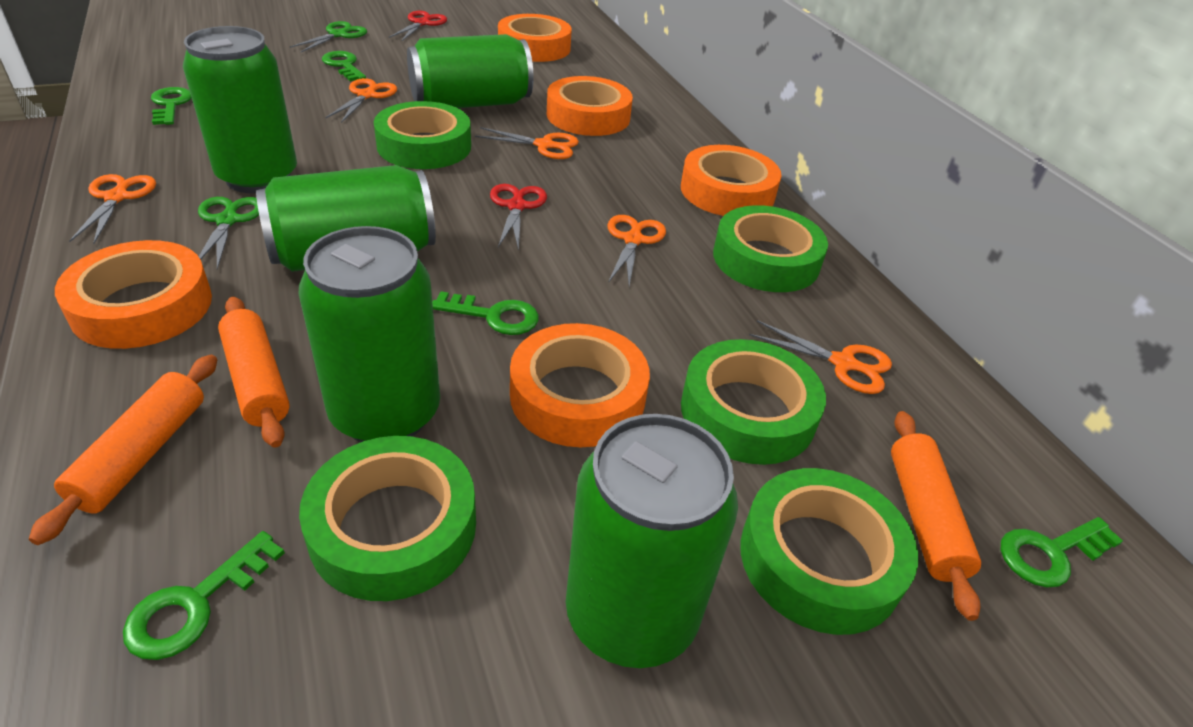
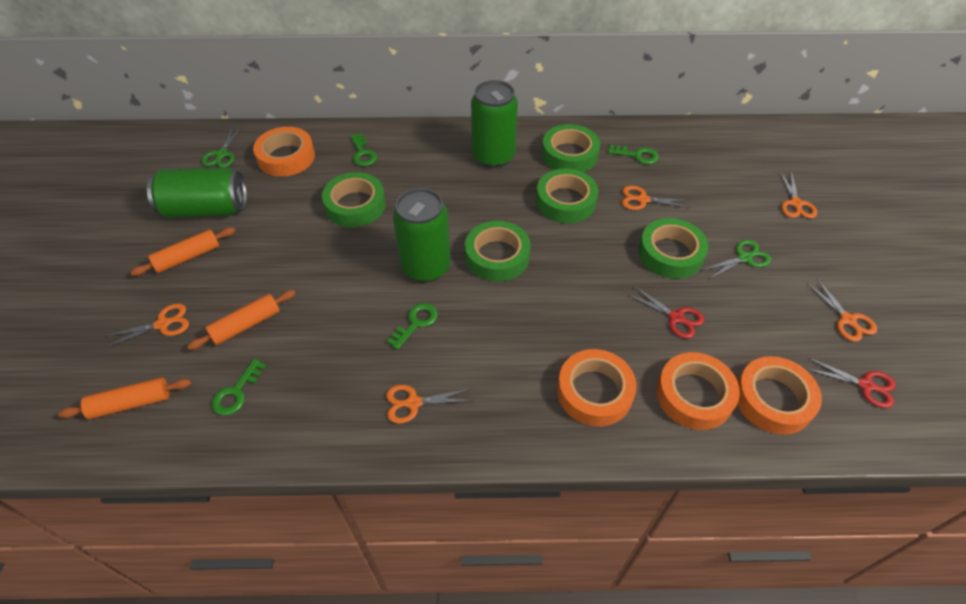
green can: [183,26,297,193] [256,165,436,272] [298,226,440,442] [407,34,534,108] [566,414,738,668] = 5 -> [147,167,247,218] [393,188,451,282] [471,80,518,168] = 3
green key: [123,531,285,660] [151,87,192,125] [322,51,366,81] [432,291,539,335] [1001,517,1123,588] = 5 -> [212,359,266,416] [351,133,377,166] [387,303,438,350] [608,145,659,164] = 4
orange tape: [55,240,212,349] [498,14,572,62] [510,323,650,447] [547,76,633,136] [681,145,782,216] = 5 -> [253,127,315,177] [557,349,637,426] [656,352,740,430] [737,356,822,435] = 4

